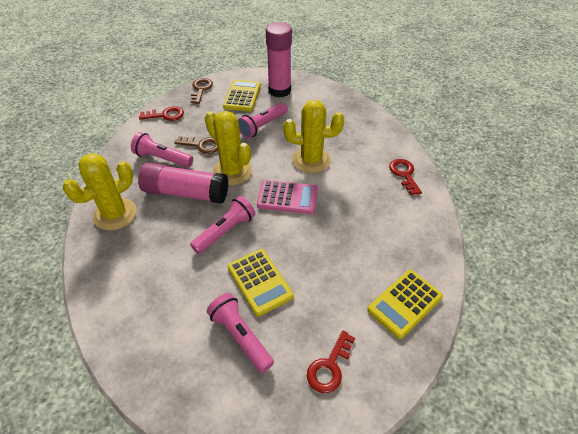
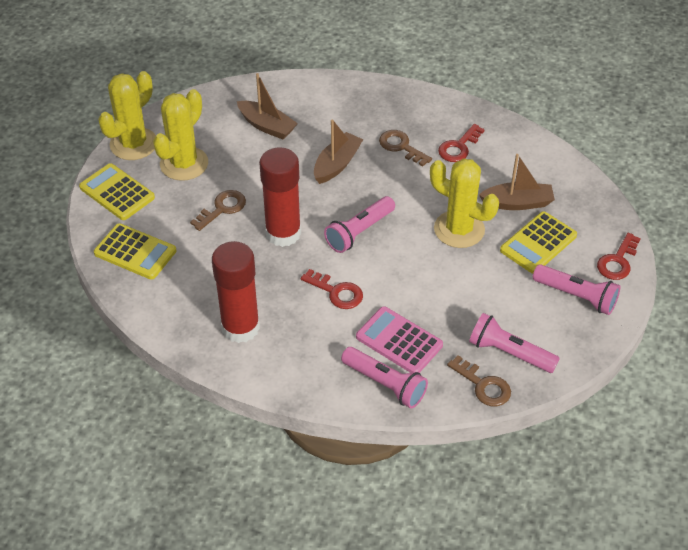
brown boat: none = 0 -> [237,73,298,139] [314,119,363,184] [479,154,555,210] = 3
brown key: [174,136,218,154] [190,78,213,104] = 2 -> [190,190,246,231] [379,130,432,166] [447,355,511,406] = 3
pink glue stick: [138,163,228,204] [266,22,292,98] = 2 -> none = 0
red glue stick: none = 0 -> [212,241,260,343] [259,147,301,247] = 2

